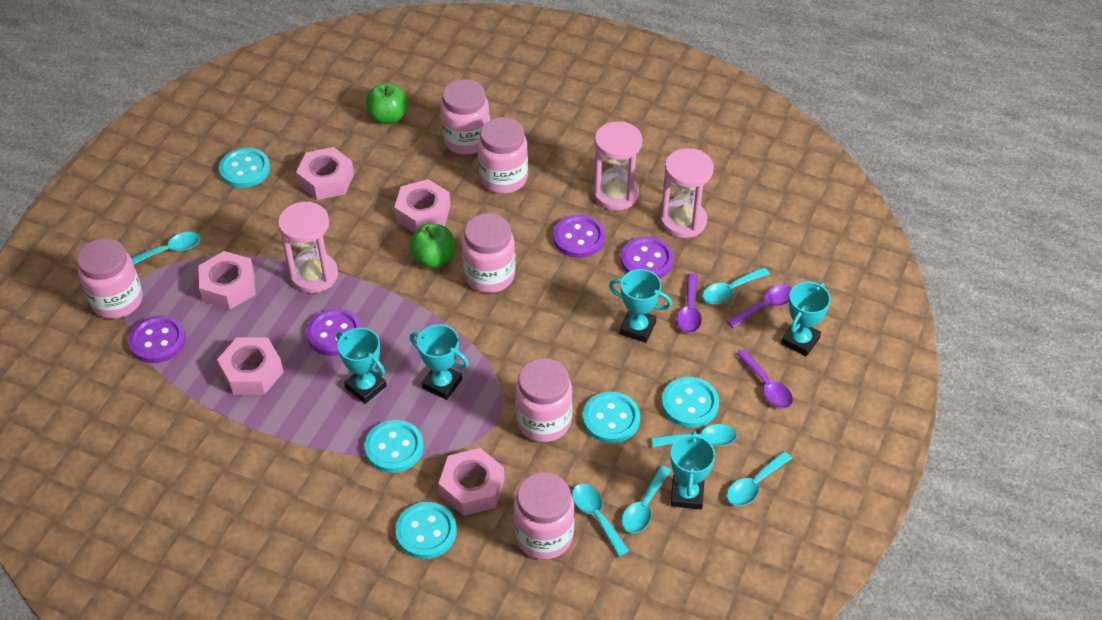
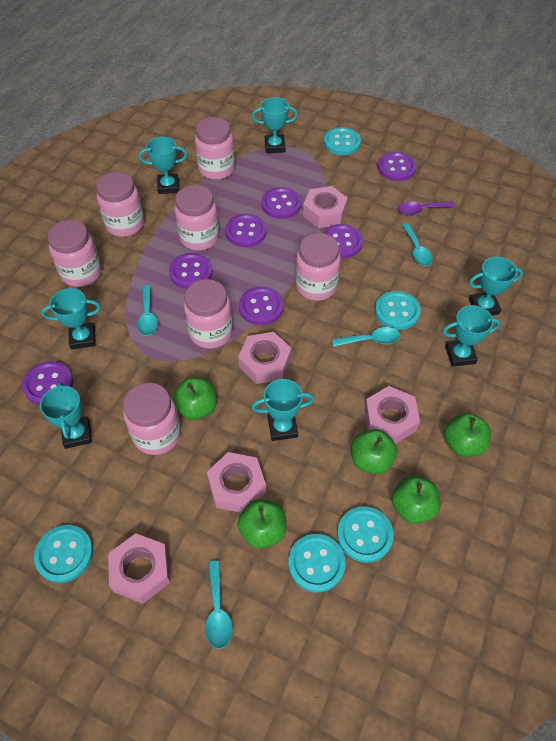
green apple: [366,83,408,124] [409,223,455,268] = 2 -> [173,377,217,420] [237,499,286,549] [351,429,397,474] [392,476,440,524] [444,413,491,457] = 5
pink hourglass: [278,201,338,293] [593,121,642,211] [660,148,714,238] = 3 -> none = 0
pink jar: [77,238,143,319] [440,79,490,155] [462,213,515,293] [478,117,528,194] [514,472,575,559] [515,358,573,442] = 6 -> [48,220,102,287] [96,172,144,237] [123,383,181,455] [175,185,219,251] [184,279,233,349] [195,117,235,180] [295,233,341,301] = 7
purple button: [128,315,186,363] [306,308,362,356] [553,215,605,258] [621,236,674,278] = 4 -> [22,361,73,405] [169,253,213,289] [225,214,267,247] [239,287,284,325] [261,187,301,219] [323,224,363,258] [377,152,416,181] = 7
purple spoon: [677,274,702,333] [727,285,792,329] [736,349,793,408] = 3 -> [398,202,455,215] = 1
turquoise spoon: [131,232,200,265] [572,484,629,557] [622,465,671,533] [652,424,737,448] [703,267,770,304] [727,451,792,506] = 6 -> [137,285,158,335] [205,561,233,649] [332,327,400,347] [402,223,433,266] = 4
turquoise trophy: [336,328,387,404] [410,324,469,400] [609,269,672,343] [670,431,715,510] [781,282,831,357] = 5 -> [40,382,92,449] [41,288,101,350] [139,137,187,194] [251,379,314,441] [252,97,298,153] [442,305,501,367] [469,257,523,316] = 7

